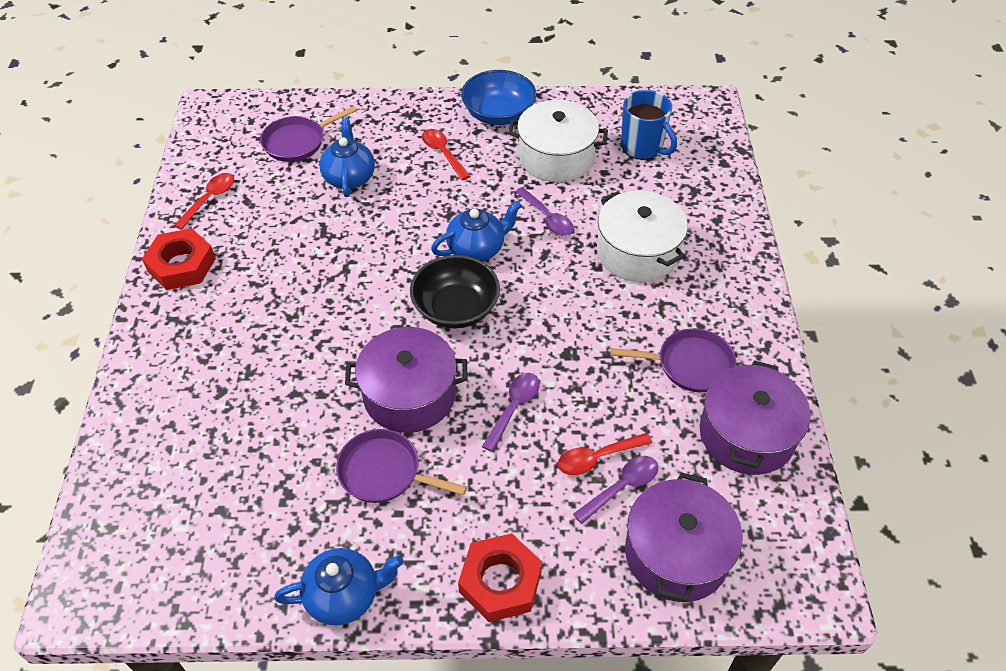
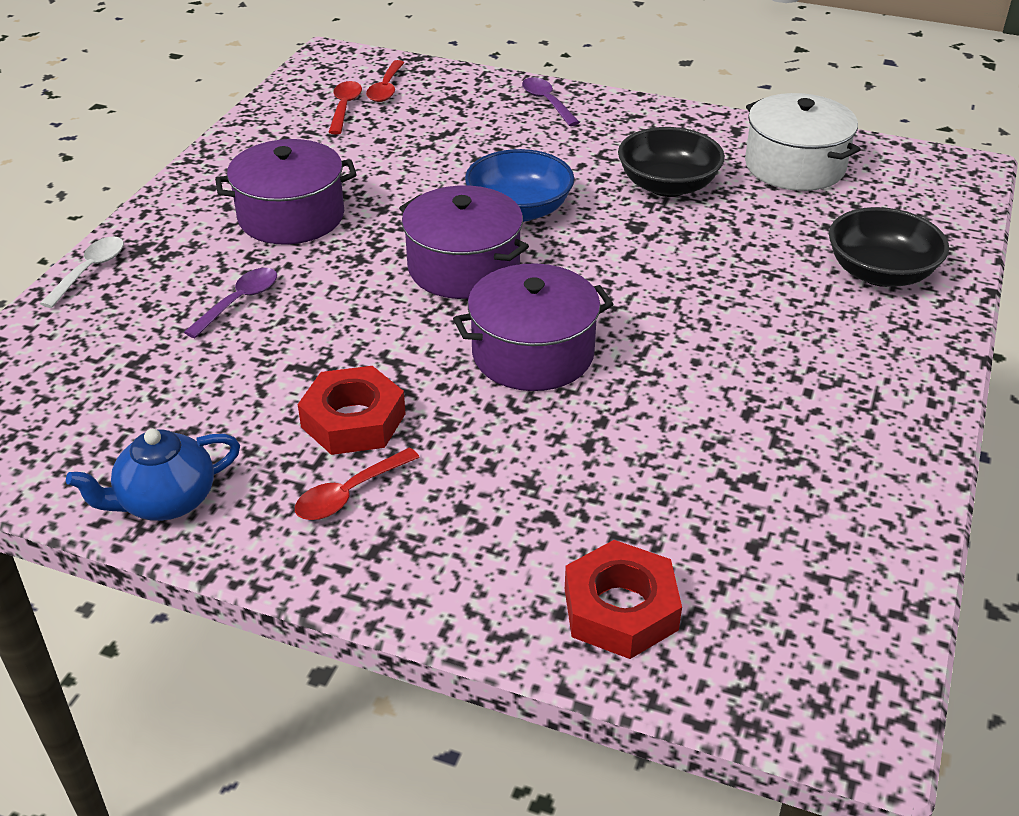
black bowl: [410,255,500,328] = 1 -> [618,127,725,197] [829,207,949,287] = 2
blue mug: [621,90,677,160] = 1 -> none = 0
blue teapot: [274,548,403,625] [319,117,375,197] [431,200,522,261] = 3 -> [66,429,240,521] = 1
purple pan: [260,106,357,162] [336,429,467,503] [611,328,736,392] = 3 -> none = 0
purple spoon: [482,373,540,452] [515,187,574,236] [573,456,658,524] = 3 -> [184,268,277,338] [522,77,580,126] = 2
white pot: [508,100,608,182] [597,190,688,282] = 2 -> [745,93,861,191] = 1
white spoon: none = 0 -> [40,236,124,308] = 1

